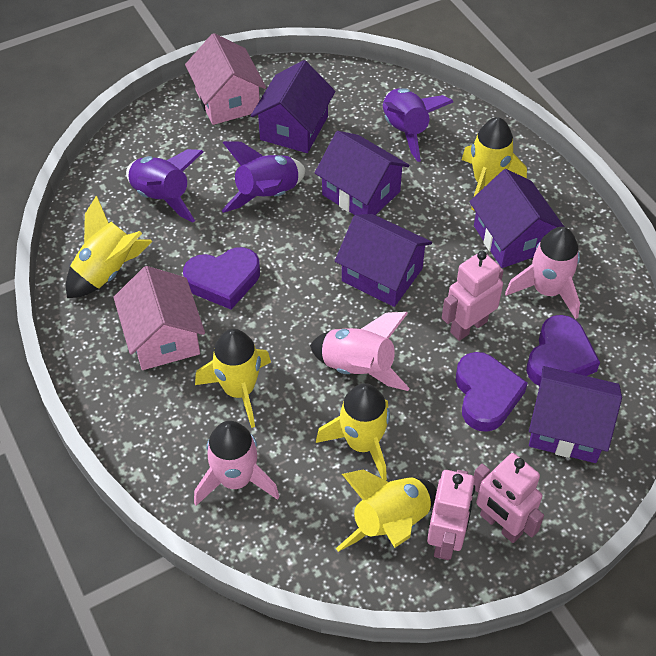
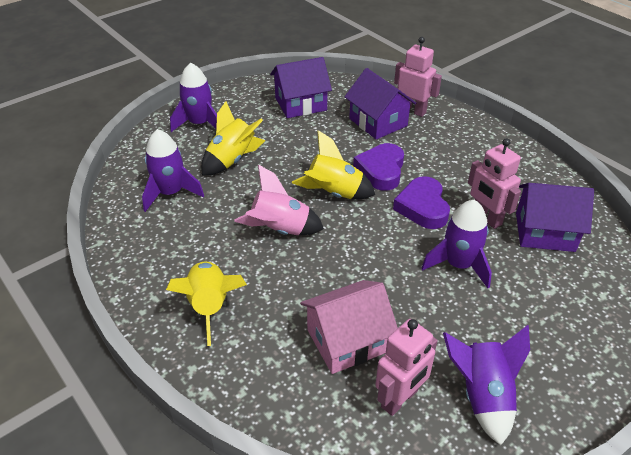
pink house: [113,266,205,370] [185,33,266,125] = 2 -> [300,280,398,374] = 1
pink rocket: [194,421,280,506] [310,312,410,391] [505,227,580,319] = 3 -> [234,164,324,235] = 1
purple heart: [183,247,260,309] [456,352,528,432] [526,315,600,386] = 3 -> [353,143,404,191] [393,176,450,229] = 2
purple house: [251,60,336,153] [315,131,409,215] [335,214,432,307] [469,169,564,268] [529,366,622,463] = 5 -> [270,57,332,118] [345,68,416,139] [516,183,594,252] = 3
purple rocket: [126,149,203,222] [221,141,305,213] [382,88,453,162] = 3 -> [142,129,204,212] [170,63,217,132] [421,200,492,288] [443,325,530,445] = 4
yellow rocket: [66,196,152,298] [195,329,271,428] [316,383,390,481] [336,469,437,552] [462,117,527,210] = 5 -> [166,262,247,346] [201,101,266,176] [292,130,375,199] = 3

